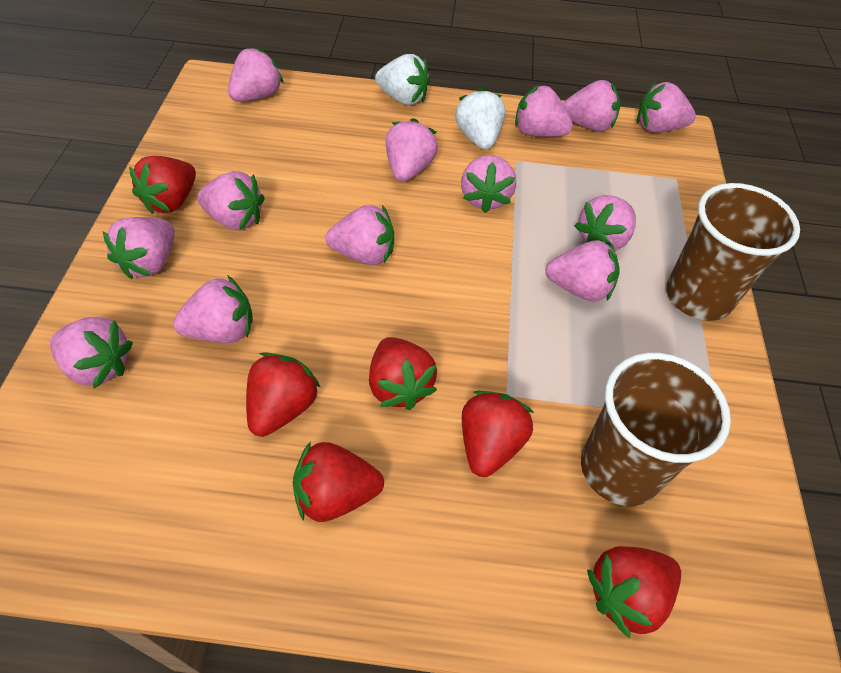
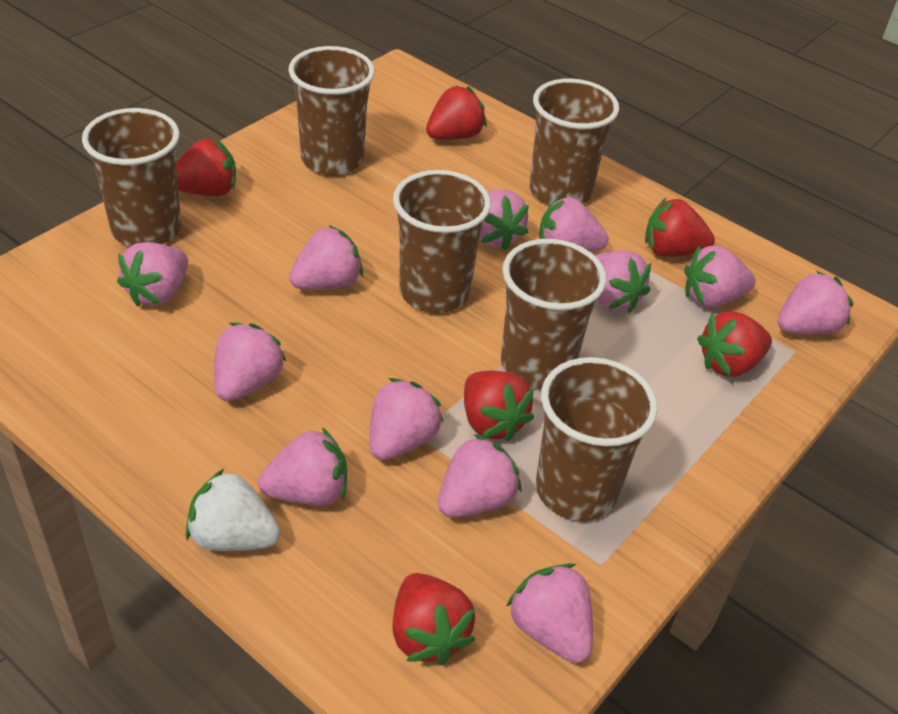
brown cup: [581,353,731,506] [666,183,800,321] = 2 -> [82,108,181,246] [288,46,375,175] [393,170,491,313] [501,239,606,389] [530,78,619,205] [536,357,657,521] = 6
pink strawberry: [50,317,133,388] [103,217,175,279] [173,275,253,343] [197,171,265,230] [228,47,284,102] [325,205,394,265] [386,118,438,182] [461,155,516,213] [515,85,573,137] [545,241,620,301] [563,80,620,132] [574,195,636,251] [637,82,696,133] = 13 -> [117,242,188,307] [214,323,287,401] [258,427,347,506] [289,225,363,290] [370,378,444,460] [438,434,522,518] [479,189,529,251] [506,563,593,663] [539,196,608,252] [594,250,651,313] [684,245,755,307] [778,271,853,335] = 12
white strawberry: [375,54,430,105] [455,88,505,150] = 2 -> [186,469,280,551] = 1

